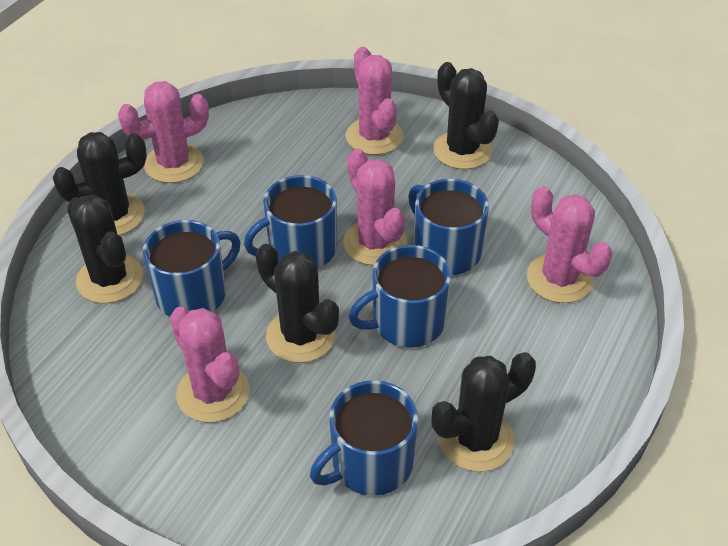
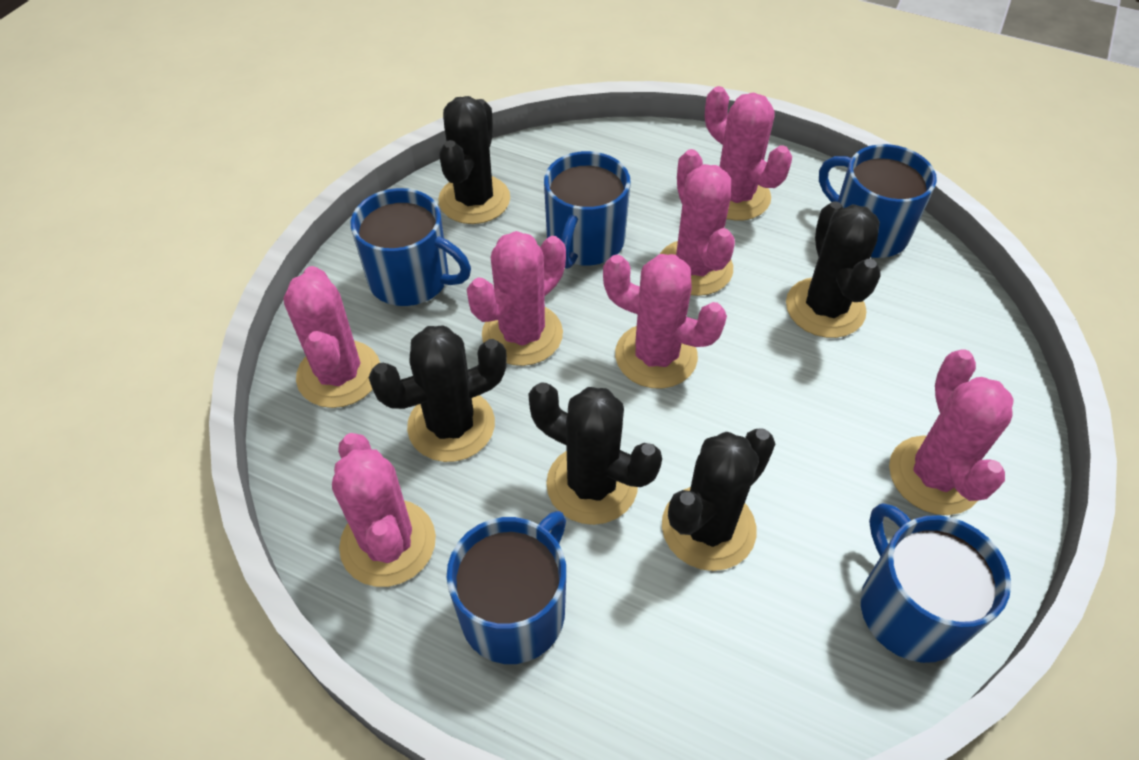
pink cactus: [118,81,209,183] [170,307,250,422] [343,148,407,266] [346,47,403,155] [527,186,612,303] = 5 -> [283,266,380,408] [332,433,436,587] [467,231,566,366] [603,254,727,389] [660,149,735,296] [705,86,792,221] [889,349,1014,515] = 7

